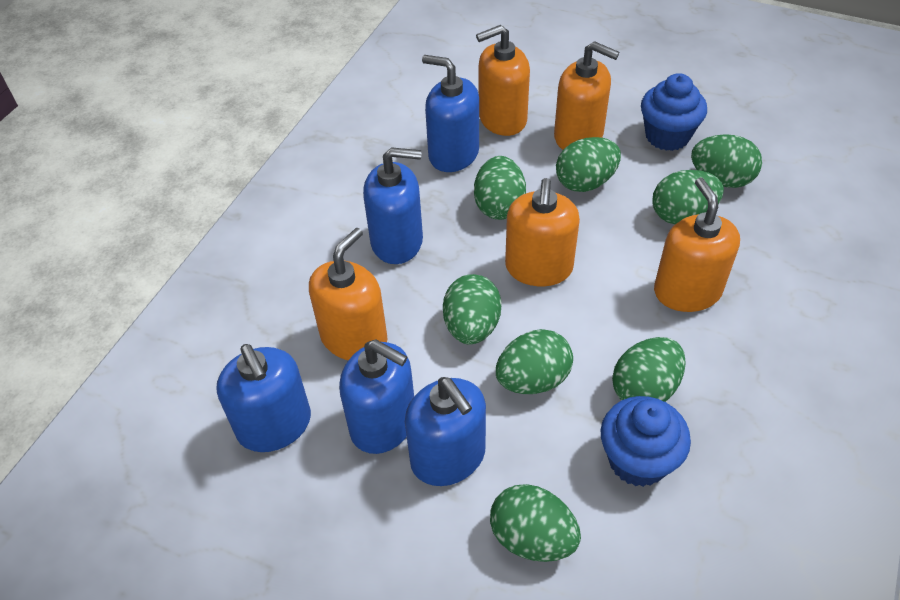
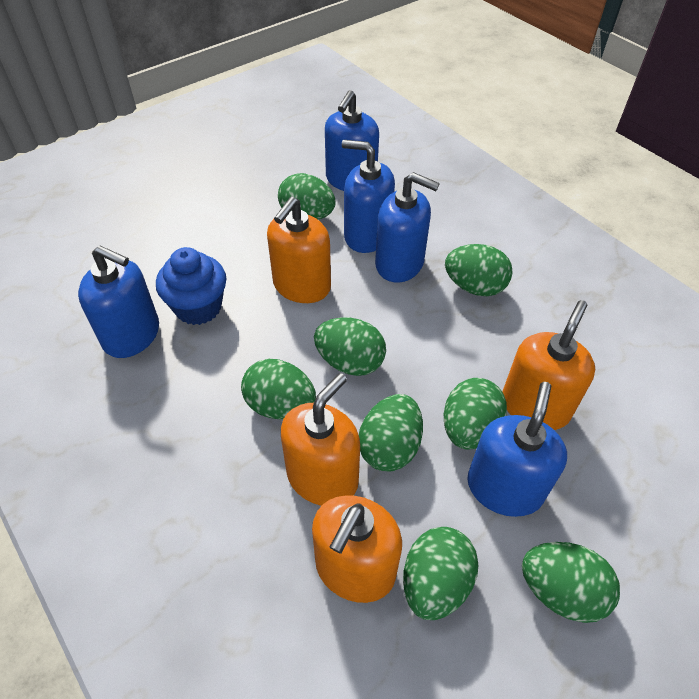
blue cupcake: [600,396,691,487] [641,73,707,151] = 2 -> [156,247,227,325] = 1
orange soap dispenser: [309,228,388,360] [476,25,530,136] [505,178,580,286] [554,41,619,150] [654,178,740,312] = 5 -> [267,197,331,303] [281,373,360,506] [312,495,402,603] [503,300,595,430] = 4

